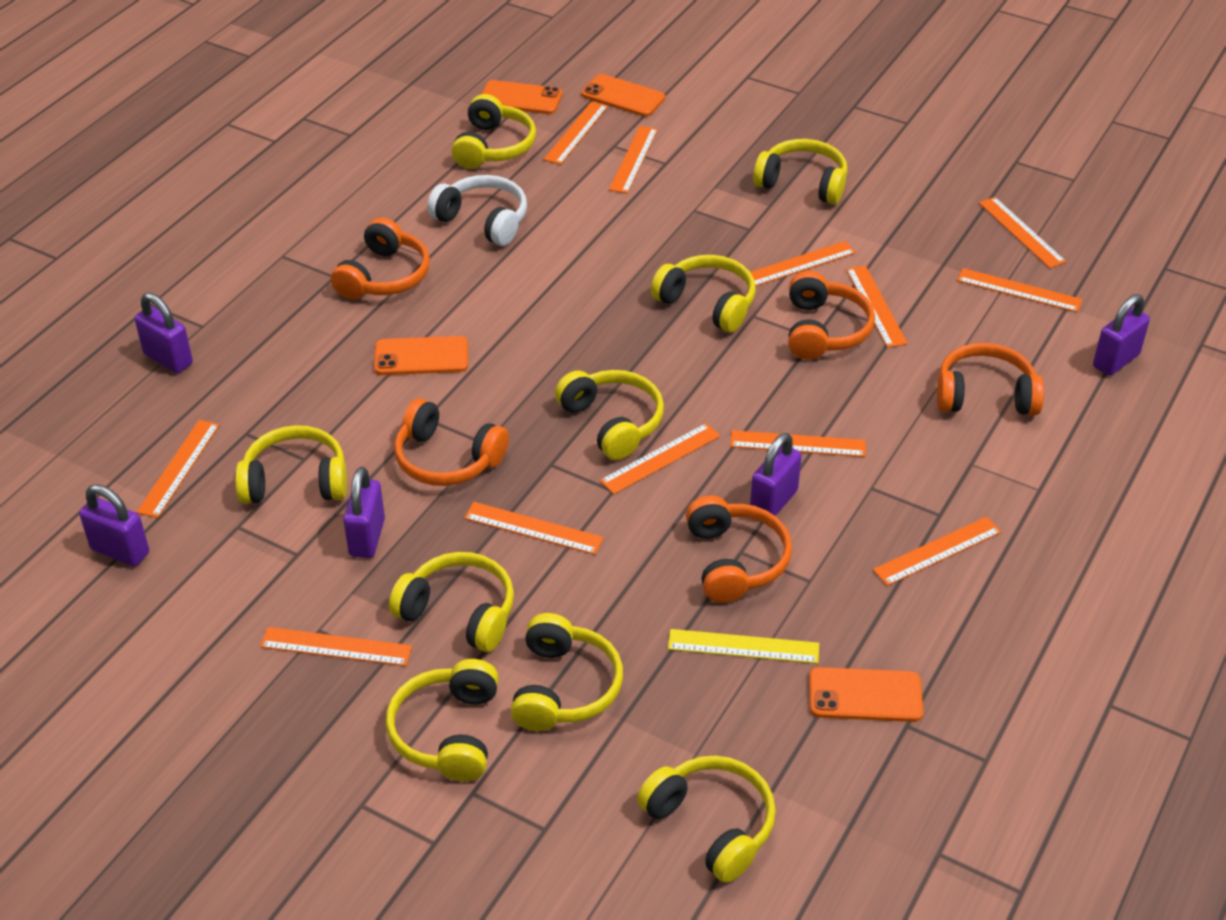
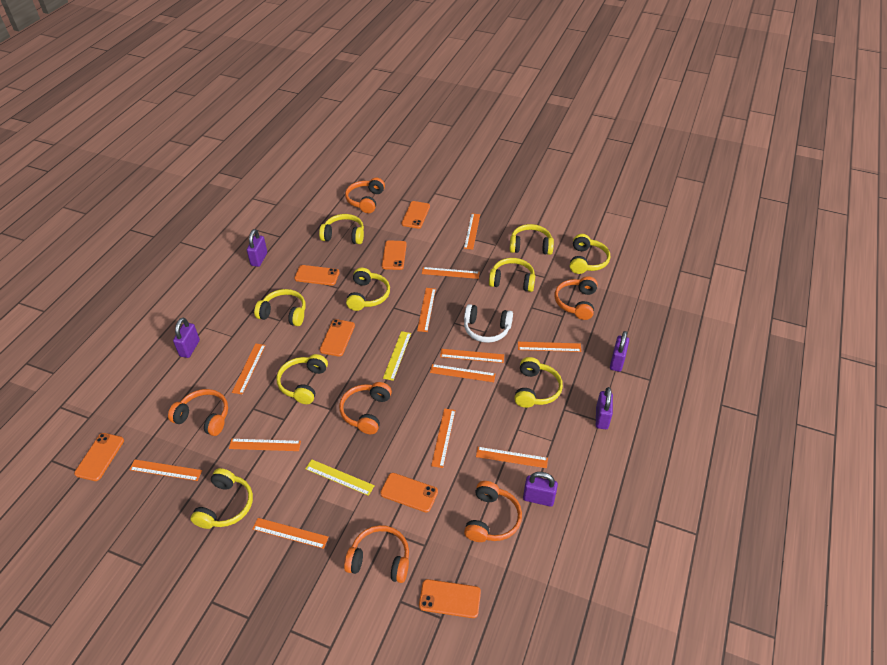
orange headphones: [331,217,430,300] [394,398,509,486] [686,496,792,603] [788,271,875,360] [937,343,1044,415] = 5 -> [168,389,228,436] [339,382,392,434] [344,525,409,583] [345,178,385,213] [464,481,522,542] [555,276,597,320] = 6
orange phone: [374,336,468,375] [482,80,562,114] [581,74,665,117] [809,667,923,722] = 4 -> [74,433,124,481] [294,265,339,286] [320,319,355,357] [380,473,438,512] [382,240,407,270] [401,201,430,229] [419,579,481,618] = 7
yellow ruler: [668,629,819,664] = 1 -> [305,459,375,496] [383,331,411,381] = 2

